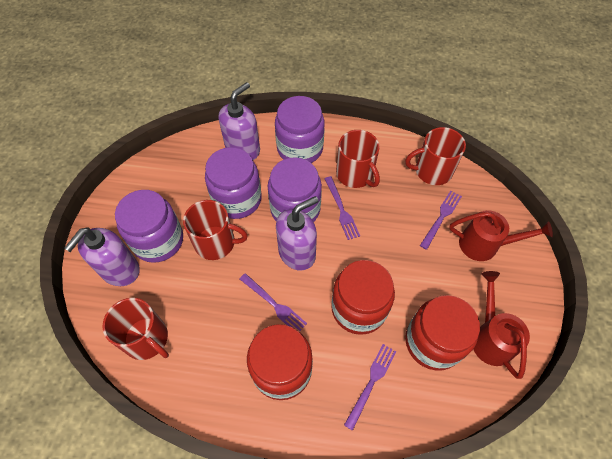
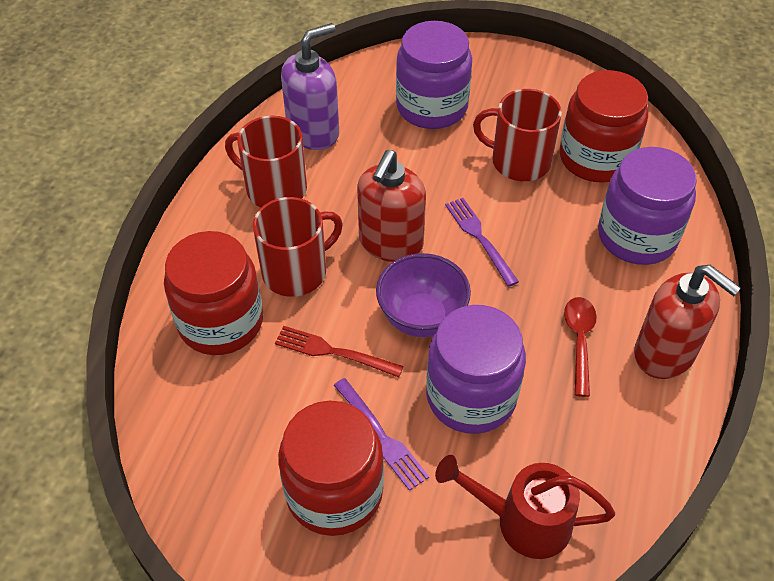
purple bowl: none = 0 -> [376,253,471,337] = 1
purple fork: [240,273,307,331] [325,176,360,240] [344,344,397,431] [420,190,462,250] = 4 -> [334,378,429,491] [445,198,519,287] = 2
purple jar: [115,190,183,263] [205,147,262,219] [268,157,322,222] [275,96,324,163] = 4 -> [396,21,472,129] [426,305,526,434] [598,147,697,265] = 3
purple soap dispenser: [64,227,140,286] [218,82,260,160] [276,196,318,271] = 3 -> [281,23,339,150] = 1
red fork: none = 0 -> [275,326,403,377] = 1
red mug: [103,298,169,360] [183,200,248,260] [336,130,380,188] [405,127,466,185] = 4 -> [225,116,307,207] [253,197,343,297] [473,89,562,181] = 3
red soap dispenser: none = 0 -> [357,150,426,262] [634,265,741,379] = 2
red spoon: none = 0 -> [564,297,597,397] = 1
red watering can: [449,210,553,261] [473,271,530,379] = 2 -> [435,455,615,559] = 1

